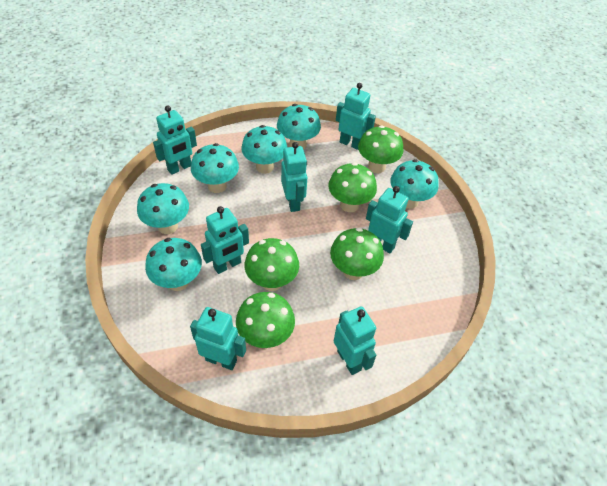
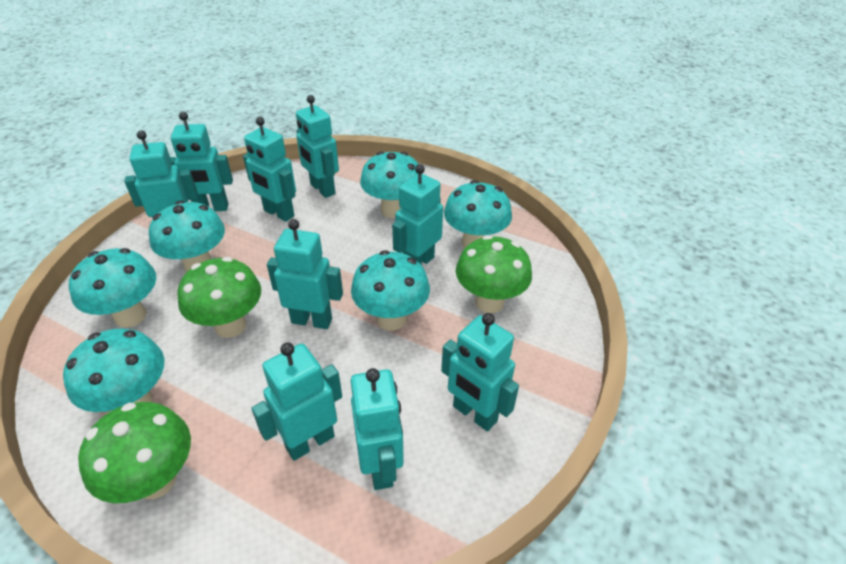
green mushroom: [236,292,295,348] [244,238,299,291] [328,162,377,212] [330,228,384,280] [358,125,403,173] = 5 -> [78,402,191,503] [177,257,261,338] [456,235,532,313] = 3
turquoise robot: [153,106,197,175] [190,307,246,370] [201,206,249,274] [281,142,307,212] [334,306,376,375] [336,83,376,150] [366,186,413,253] = 7 -> [124,131,198,218] [170,112,233,211] [243,117,296,222] [251,342,342,461] [267,219,343,329] [296,95,339,198] [351,368,404,490] [392,164,443,265] [441,313,519,431] = 9

